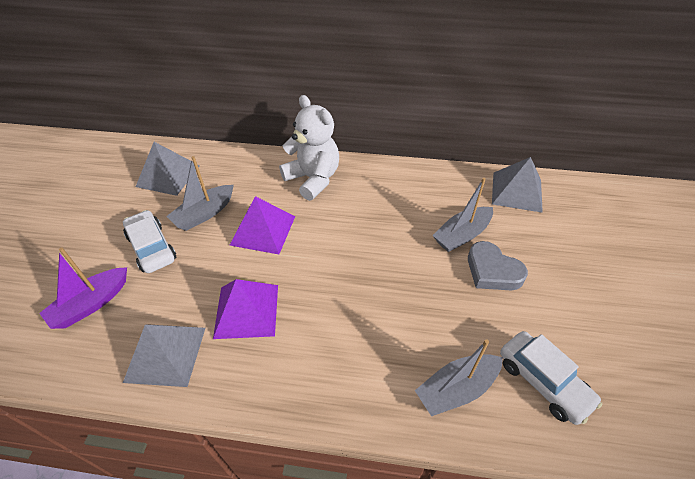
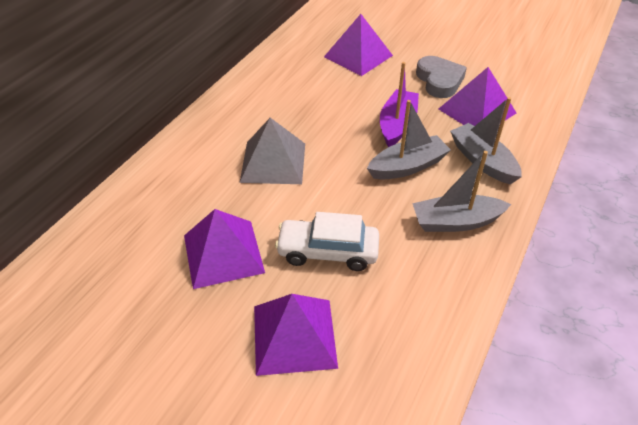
grey pyramid: [123,324,205,387] [136,142,200,196] [492,157,543,213] = 3 -> [240,118,305,184] = 1
purple pyramid: [213,279,278,339] [230,196,295,254] = 2 -> [184,209,265,289] [254,294,338,376] [324,14,393,76] [439,67,516,126] = 4
white car: [123,210,176,273] [500,331,602,425] = 2 -> [275,212,379,271] = 1
white teddy bear: [279,95,339,201] = 1 -> none = 0

